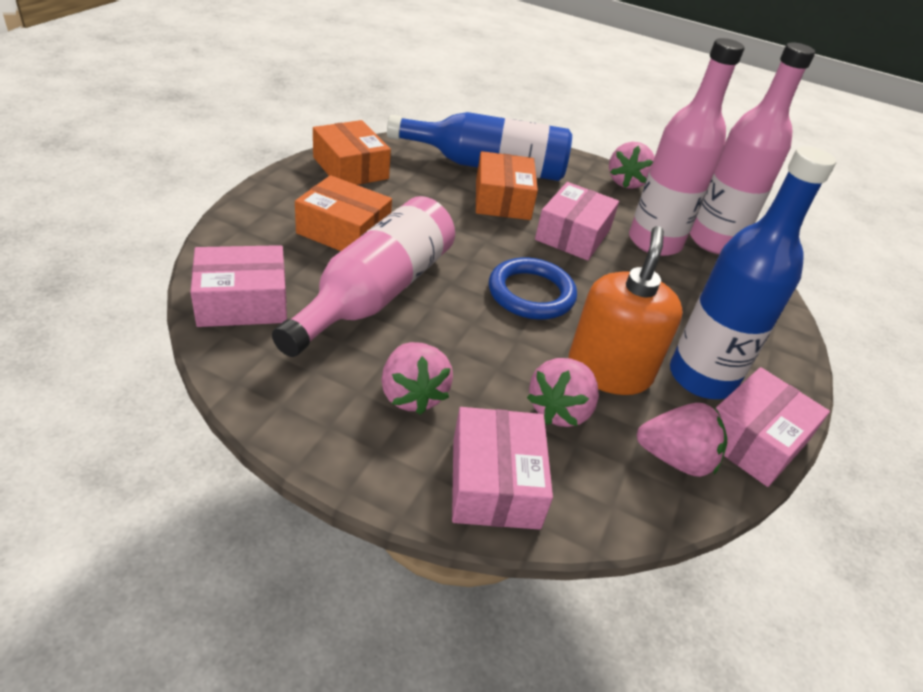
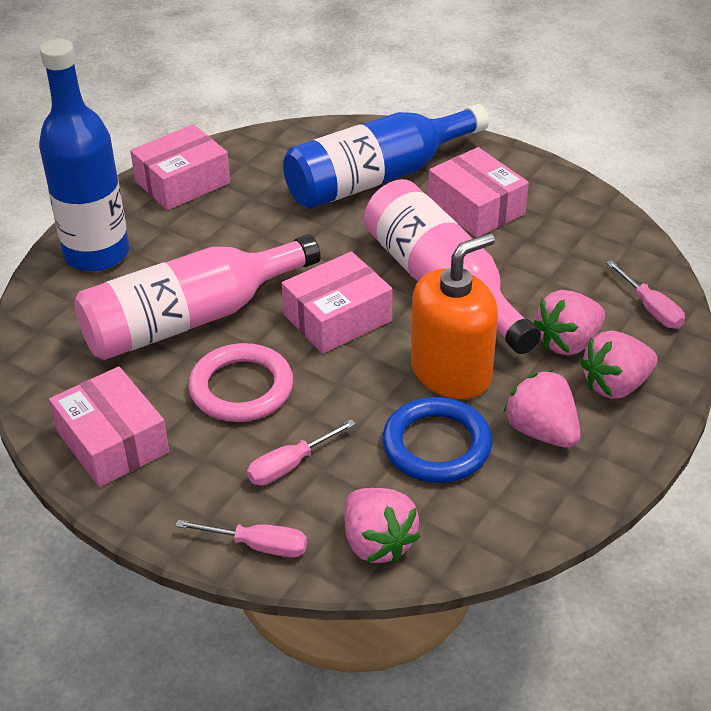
orange box: [295,175,392,251] [313,120,391,185] [476,151,538,220] = 3 -> none = 0
pink bottle: [272,196,455,357] [629,38,745,256] [690,43,815,254] = 3 -> [74,234,321,360] [364,179,541,354] = 2
pink ring: none = 0 -> [189,343,293,422] = 1
pink screwdriver: none = 0 -> [176,520,307,558] [247,419,356,485] [606,260,685,329] = 3

